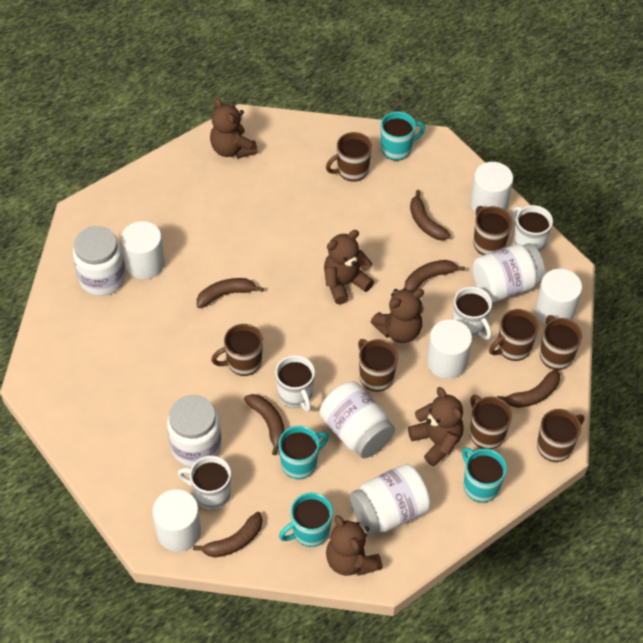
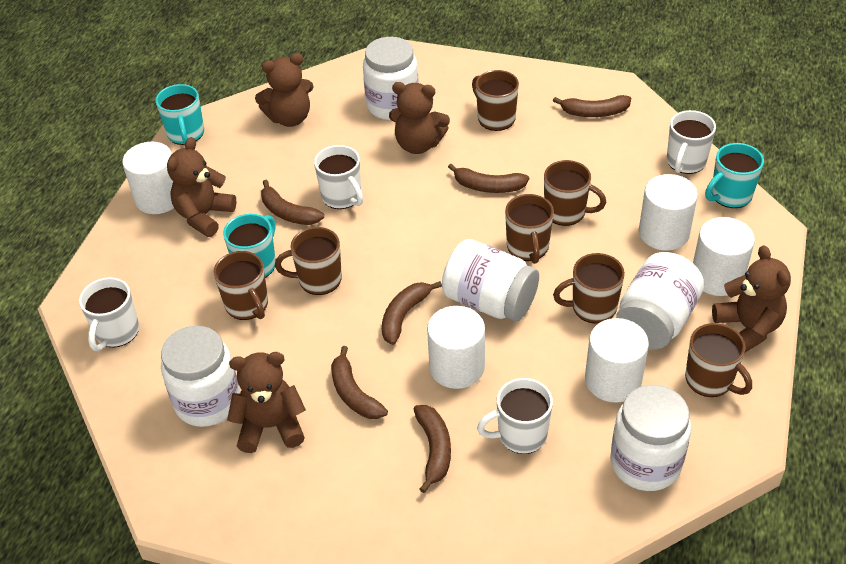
brown mug: [211,324,263,376] [326,132,372,182] [358,339,398,392] [470,395,512,450] [473,206,512,255] [489,309,539,361] [537,409,584,462] [540,315,582,370] = 8 -> [213,251,268,320] [275,227,342,295] [472,70,519,131] [505,194,554,264] [544,160,606,226] [553,253,625,323] [685,323,752,397] = 7
turquoise mug: [279,426,329,479] [279,493,333,547] [381,112,425,161] [462,447,507,503] = 4 -> [155,84,204,145] [223,214,276,278] [705,143,764,208] = 3

